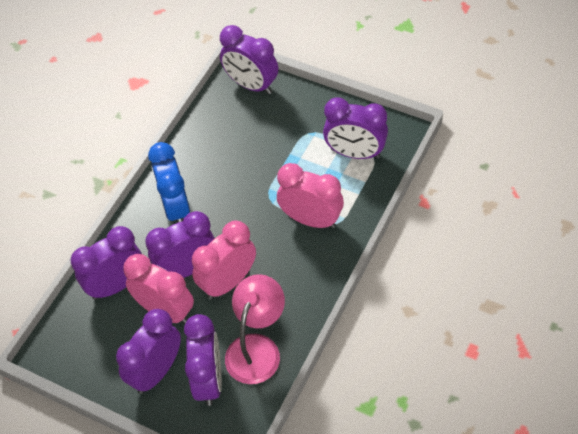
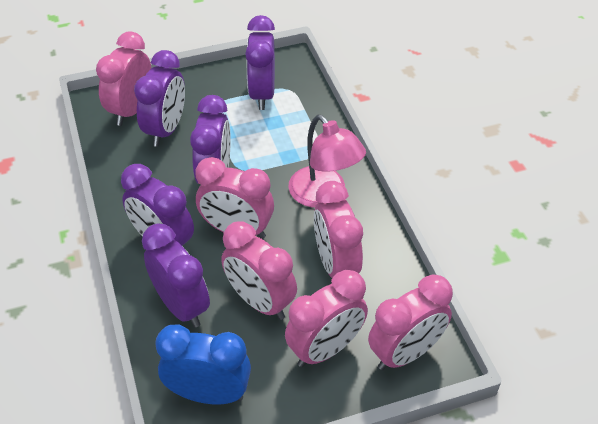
pink clock: [123,254,194,324] [192,221,256,299] [277,163,344,229] = 3 -> [96,32,151,126] [196,157,274,239] [221,222,297,320] [285,270,368,367] [314,181,363,278] [368,274,453,370] = 6
purple clock: [71,226,142,300] [116,309,181,394] [145,211,215,278] [184,314,222,406] [220,25,278,94] [323,97,388,159] = 6 -> [121,164,194,246] [134,50,185,147] [142,224,210,328] [190,95,231,184] [245,15,275,110] = 5

